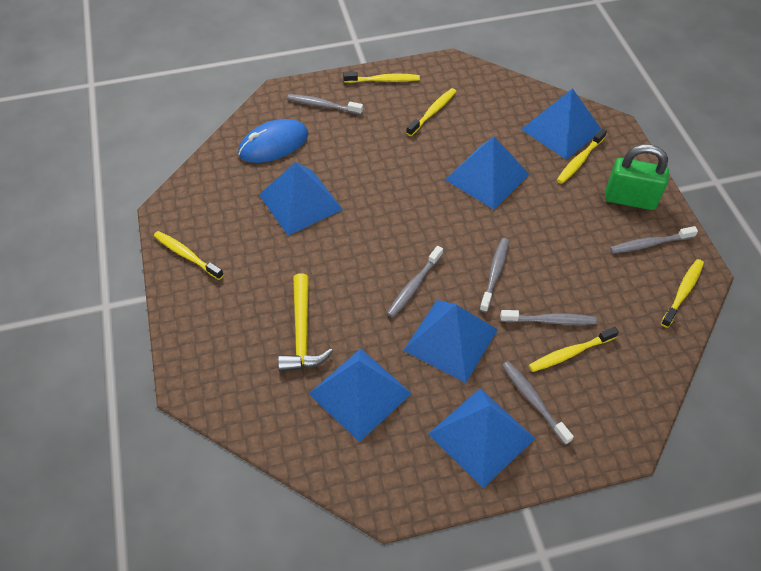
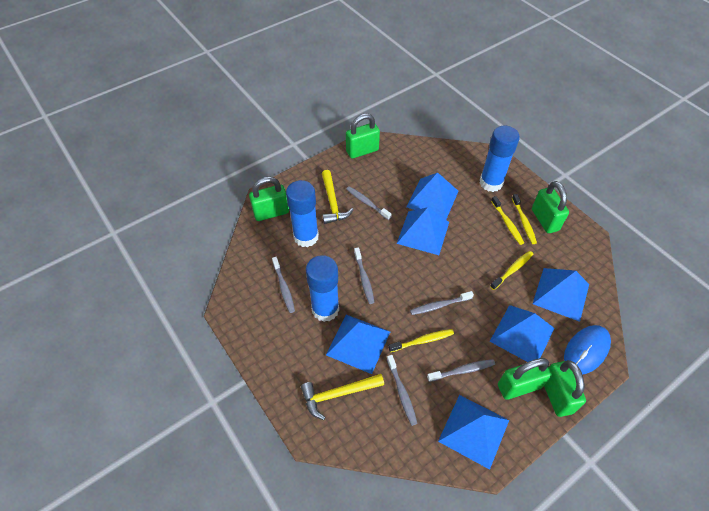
blue glue stick: none = 0 -> [286,180,319,247] [306,255,339,322] [479,126,520,192] = 3
green padlock: [605,144,669,210] = 1 -> [249,177,289,221] [346,113,380,159] [498,358,552,400] [532,181,569,233] [544,360,586,417] = 5
yellow hammer: [278,273,333,372] = 1 -> [301,374,384,420] [322,170,354,224] = 2
yellow toothbrush: [154,231,224,280] [343,72,420,83] [406,88,457,136] [529,327,619,372] [557,128,607,184] [661,259,704,328] = 6 -> [388,329,454,352] [490,251,533,290] [491,196,524,245] [512,194,537,244] = 4

